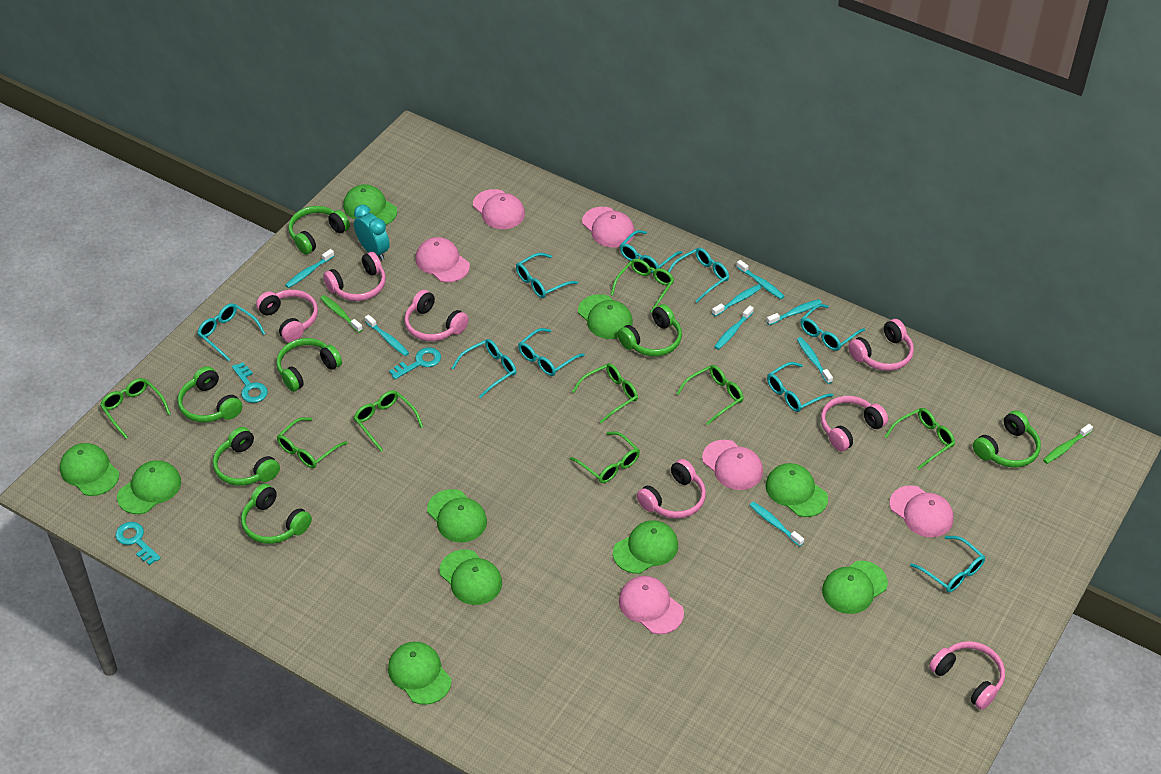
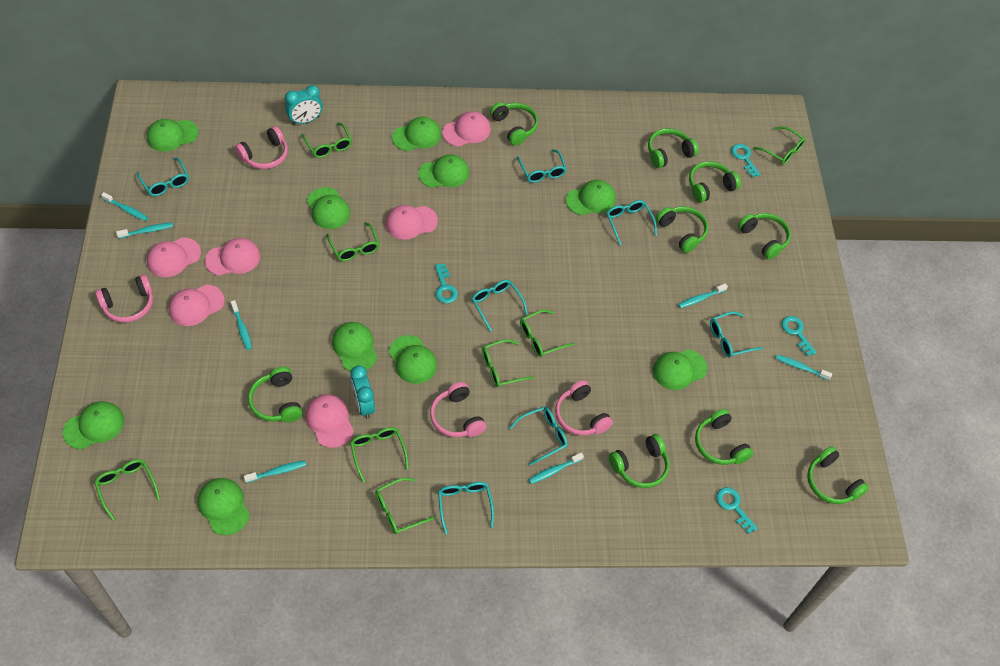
green headphones: [177,366,242,422] [213,427,280,486] [241,483,312,544] [276,338,342,392] [289,206,350,254] [618,304,682,356] [973,410,1041,468] = 7 -> [248,367,302,422] [490,102,538,145] [609,434,669,488] [648,128,699,168] [656,206,708,253] [689,161,741,203] [695,409,753,465] [738,213,791,260] [807,446,869,504] = 9
green toothbrush: [320,295,363,333] [1043,424,1093,464] = 2 -> none = 0
pink headphones: [256,290,318,342] [323,252,386,301] [404,290,469,341] [637,459,706,519] [821,396,888,451] [849,319,914,371] [929,641,1005,710] = 7 -> [95,274,153,322] [235,126,288,169] [430,382,486,437] [555,380,613,436] = 4
turquoise clock: [354,205,390,261] = 1 -> [285,85,323,125] [350,365,375,419] = 2
turquoise glasses: [197,303,265,361] [452,339,517,398] [516,253,578,298] [518,328,585,376] [620,230,682,273] [668,248,729,303] [767,362,833,412] [800,304,865,351] [910,536,985,593] = 9 -> [137,158,189,196] [438,482,494,534] [471,280,528,332] [509,407,568,466] [517,149,567,183] [606,200,657,245] [710,312,763,358] = 7
turquoise key: [115,522,161,565] [232,362,268,403] [389,347,441,379] = 3 -> [435,264,458,303] [716,487,758,534] [731,144,760,177] [782,316,817,356] = 4
turquoise toothbrush: [285,249,334,288] [365,315,409,356] [712,284,762,317] [714,306,754,350] [736,260,785,299] [749,502,804,546] [766,299,822,325] [797,337,833,384] = 8 -> [101,192,148,221] [116,222,173,239] [231,300,252,350] [244,460,306,483] [528,452,584,484] [678,283,728,308] [775,355,832,380] = 7

